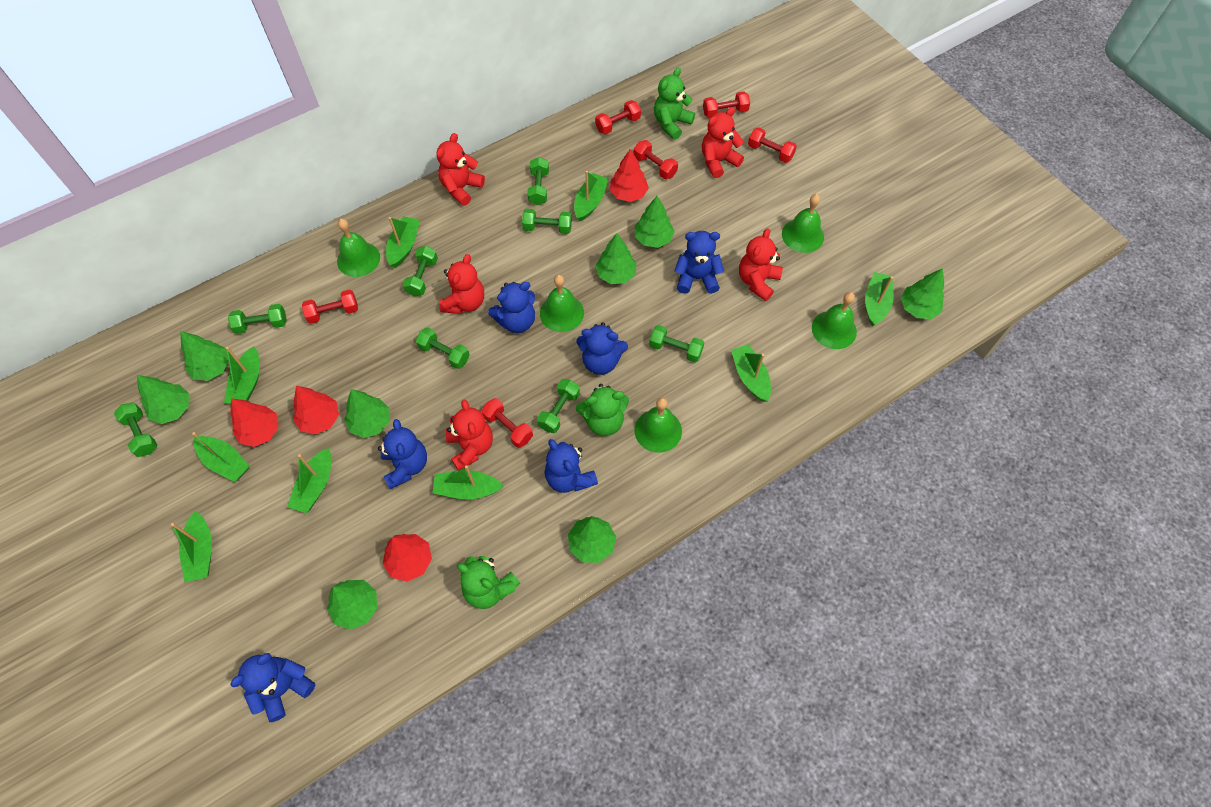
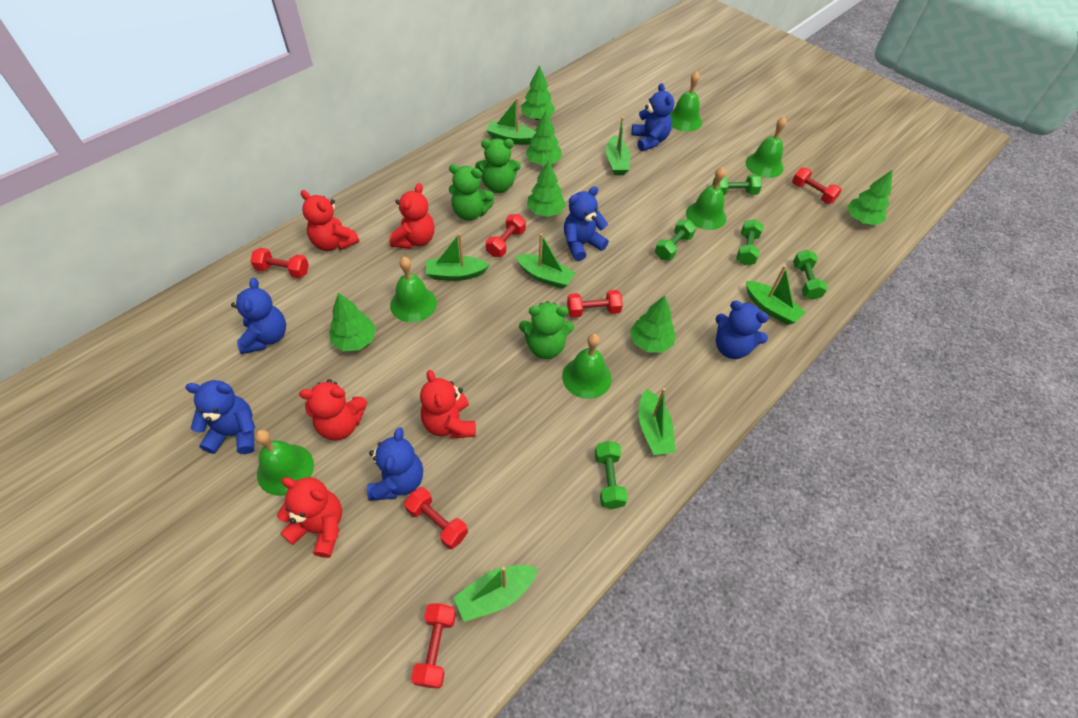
green bell: [337,218,380,277] [540,275,584,332] [635,397,682,453] [782,194,824,253] [812,292,857,349] = 5 -> [255,430,314,496] [390,257,437,322] [562,334,611,399] [669,71,702,132] [686,167,727,230] [746,117,787,178] = 6
green boat: [171,511,212,582] [192,432,250,482] [224,347,260,404] [288,448,331,513] [386,216,420,268] [432,465,503,499] [574,171,609,221] [731,344,771,402] [865,272,894,326] = 9 -> [426,233,490,281] [453,565,538,622] [486,98,536,145] [516,233,576,289] [606,117,630,175] [639,388,676,455] [746,265,806,325] = 7
green dumbbell: [114,402,158,457] [228,304,287,334] [403,246,438,297] [416,327,470,369] [522,209,572,234] [527,157,549,205] [537,379,580,433] [649,325,704,362] = 8 -> [595,441,628,509] [655,219,696,260] [712,175,762,195] [736,219,764,265] [793,250,828,300] = 5
green tree: [137,375,189,424] [180,331,229,381] [327,580,378,630] [344,389,389,438] [568,516,616,563] [596,233,637,284] [635,196,675,248] [901,268,944,319] = 8 -> [329,293,376,351] [521,65,555,120] [525,111,562,165] [527,160,566,217] [630,296,675,353] [847,170,893,225] = 6
red tree: [230,398,279,447] [293,386,339,435] [383,534,432,582] [610,149,649,202] = 4 -> none = 0

